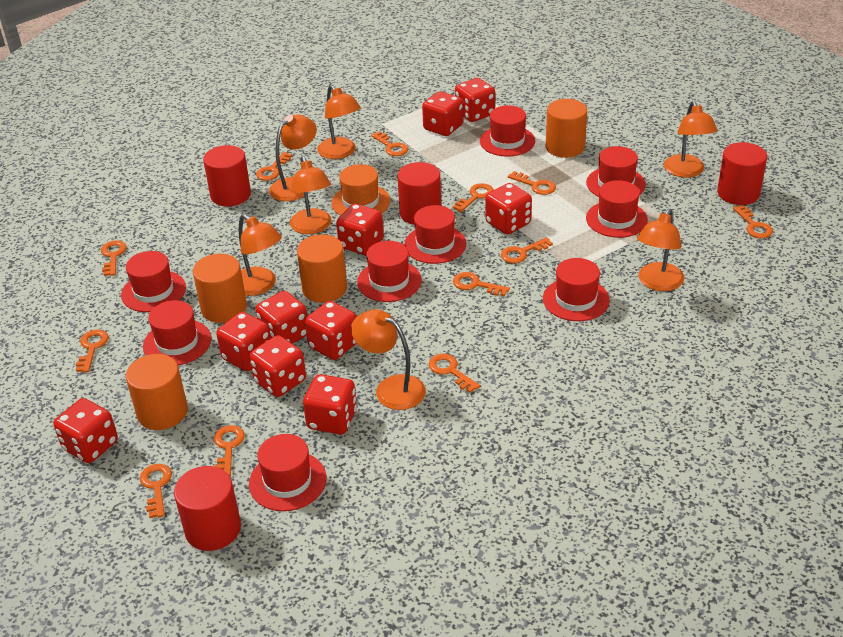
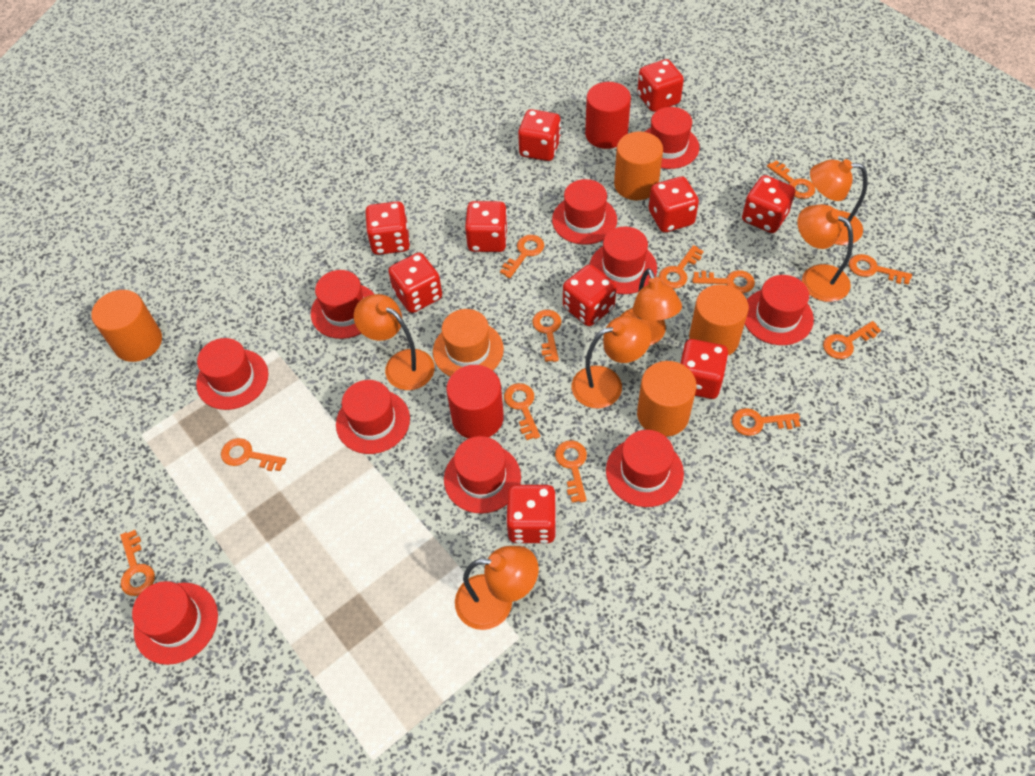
orange lamp: [239,214,282,296] [269,114,317,201] [290,156,331,234] [317,85,361,159] [351,309,426,410] [637,209,684,291] [664,101,718,178] = 7 -> [354,294,435,390] [455,546,539,630] [572,316,651,408] [621,269,682,346] [797,204,853,302] [810,159,868,245] = 6
red cylinder: [174,466,241,551] [203,145,251,206] [397,162,441,225] [717,142,767,205] = 4 -> [446,365,504,439] [585,82,631,149] = 2
red hat: [121,251,186,312] [143,300,211,365] [249,434,326,511] [357,241,422,302] [404,205,466,264] [480,105,535,157] [543,258,610,321] [586,146,646,197] [586,180,648,238] = 9 -> [132,581,218,665] [196,338,268,410] [311,270,375,339] [336,380,410,454] [444,436,521,514] [552,179,617,245] [590,227,657,294] [606,430,684,507] [645,107,700,169] [745,275,814,345] = 10

